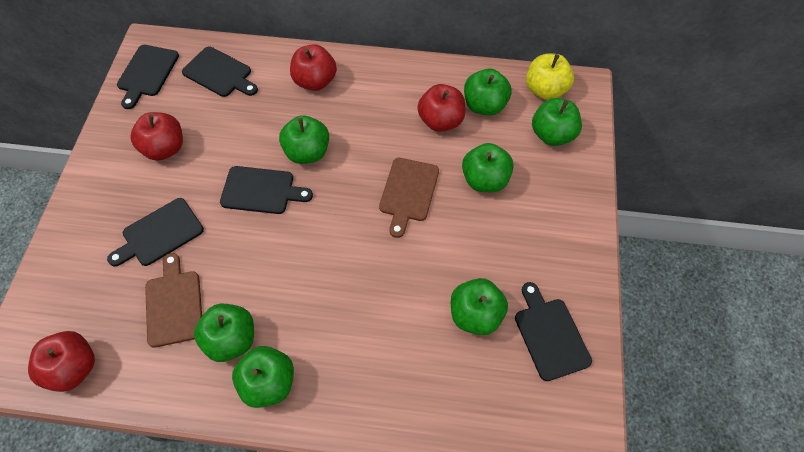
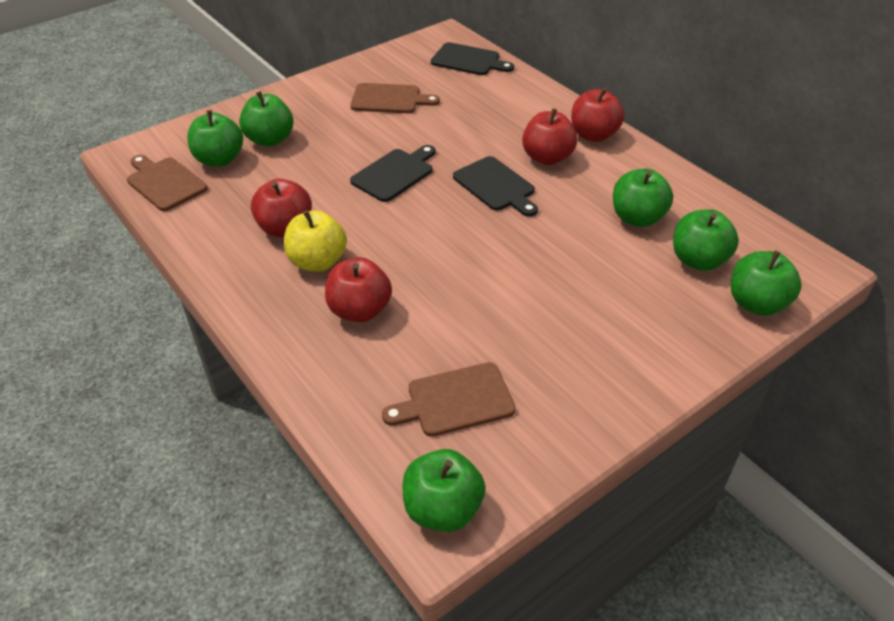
black cutting board: [107,198,204,267] [117,45,179,109] [182,47,258,97] [220,166,313,214] [515,282,592,381] = 5 -> [350,145,436,202] [431,42,514,75] [453,156,538,217] = 3
brown cutting board: [145,253,202,348] [379,158,439,238] = 2 -> [127,155,207,211] [350,83,440,113] [382,362,516,437] = 3
green apple: [194,304,254,362] [232,346,294,408] [279,115,329,164] [451,278,508,335] [462,143,514,192] [464,69,512,116] [532,98,582,146] = 7 -> [187,110,243,167] [239,91,293,147] [403,449,485,532] [613,169,673,227] [673,209,739,271] [731,251,802,316] = 6

